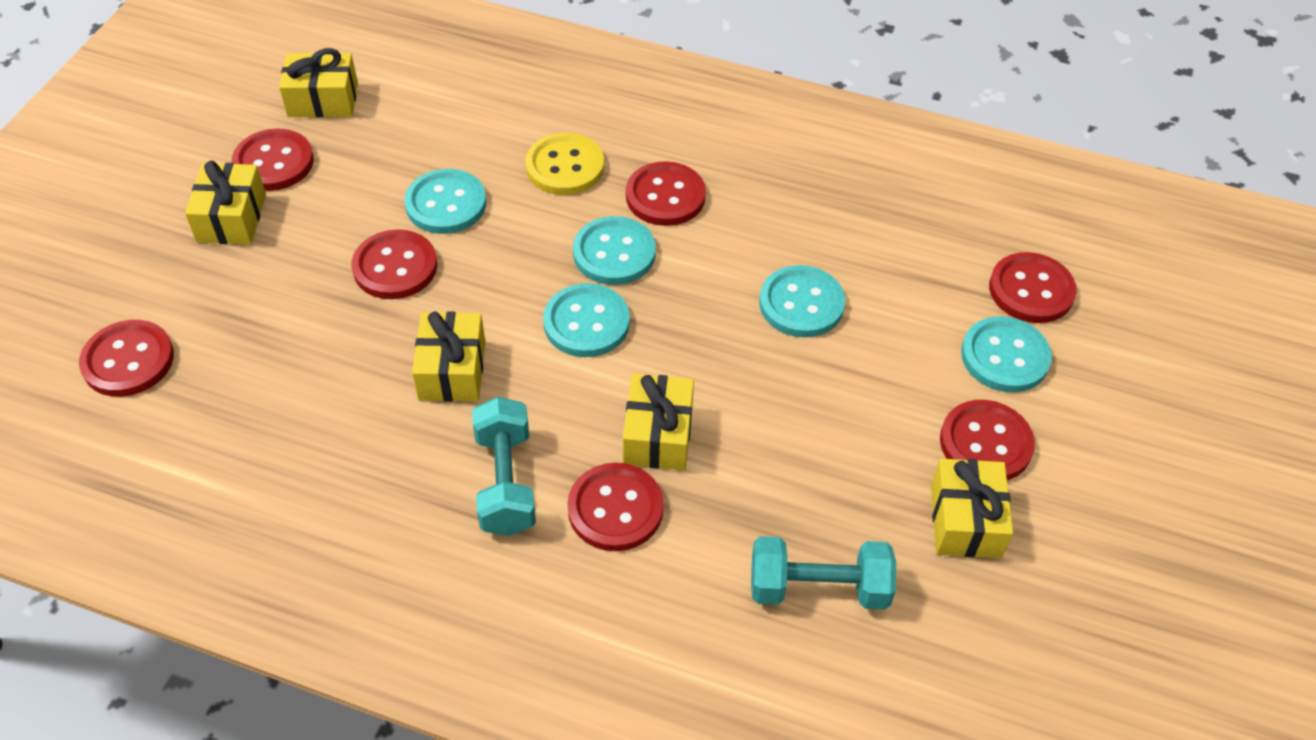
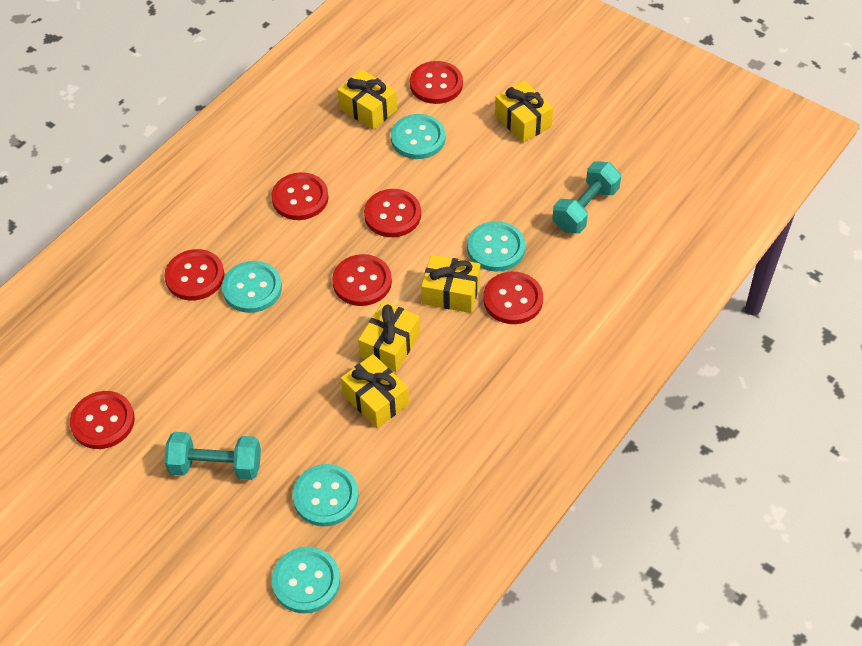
yellow button: [525,133,604,195] = 1 -> none = 0

